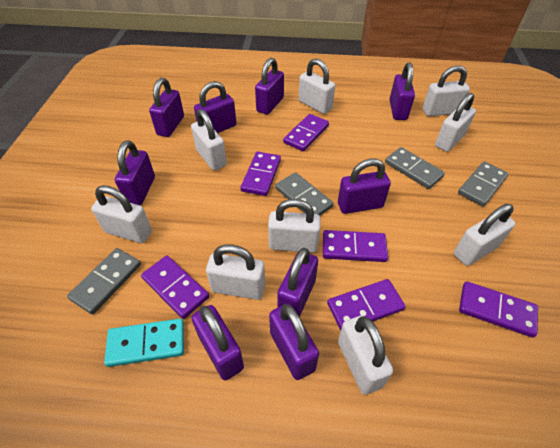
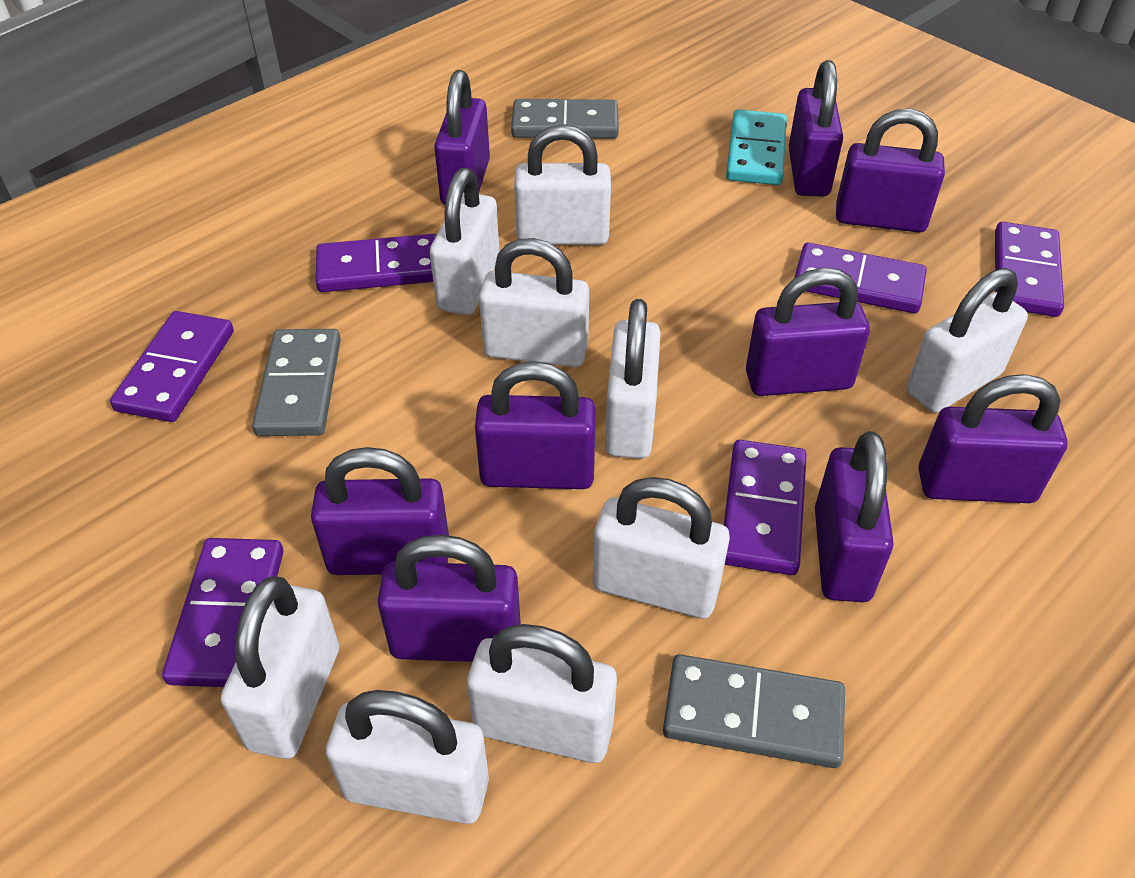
grey domino: [67,248,141,314] [275,172,334,216] [385,147,445,189] [458,161,509,207] = 4 -> [252,329,341,436] [511,99,619,139] [663,654,845,768] = 3

